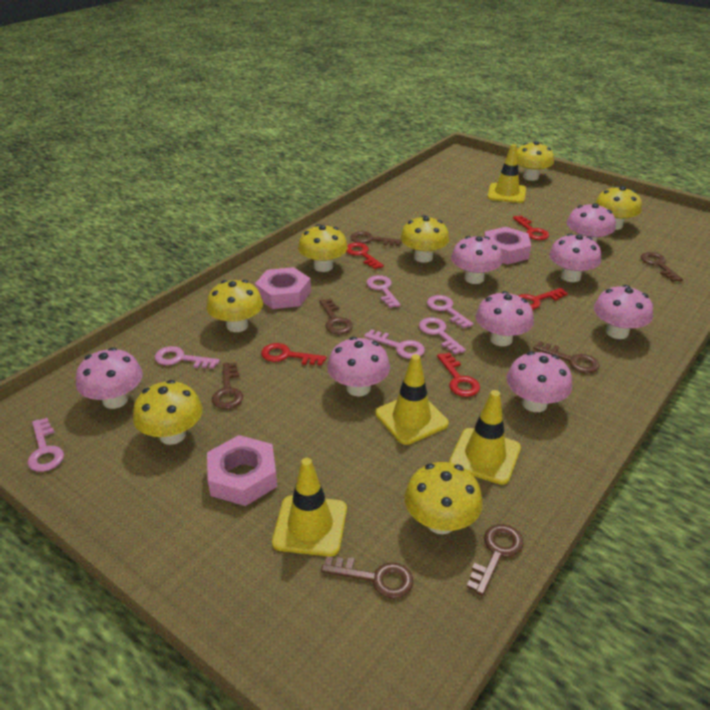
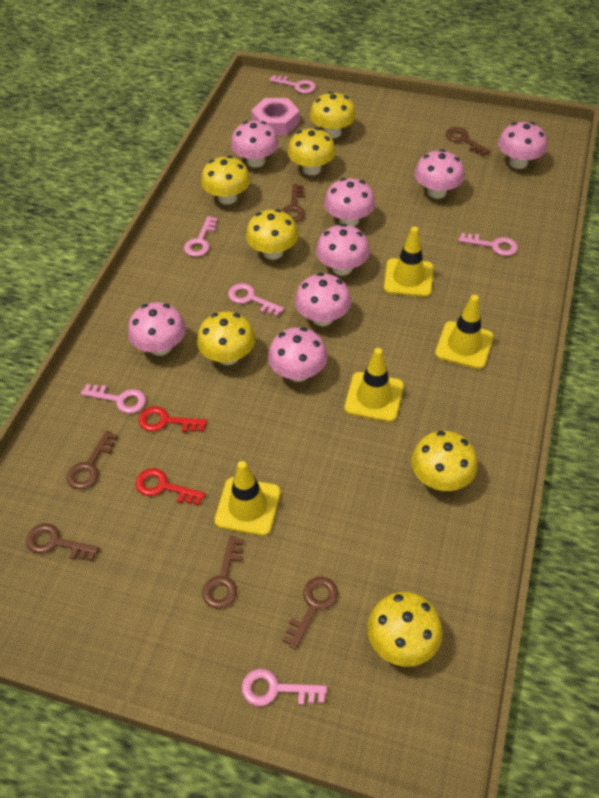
brown key: [212,363,243,409] [320,299,353,334] [321,556,413,599] [350,231,402,246] [467,524,523,596] [533,341,600,373] [641,252,683,282] = 7 -> [26,523,100,561] [67,430,118,490] [202,536,244,609] [281,184,305,222] [283,577,338,650] [445,127,491,156] = 6
pink nut: [207,435,277,506] [255,267,311,309] [484,227,531,264] = 3 -> [251,98,300,135] = 1
red key: [261,343,326,366] [346,243,384,269] [437,353,480,397] [513,215,549,240] [518,288,568,310] = 5 -> [136,468,206,505] [139,406,207,432] = 2

